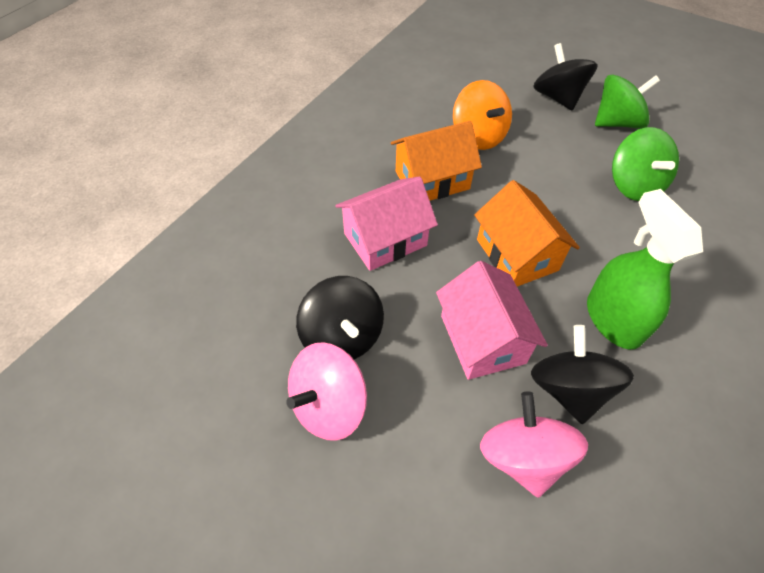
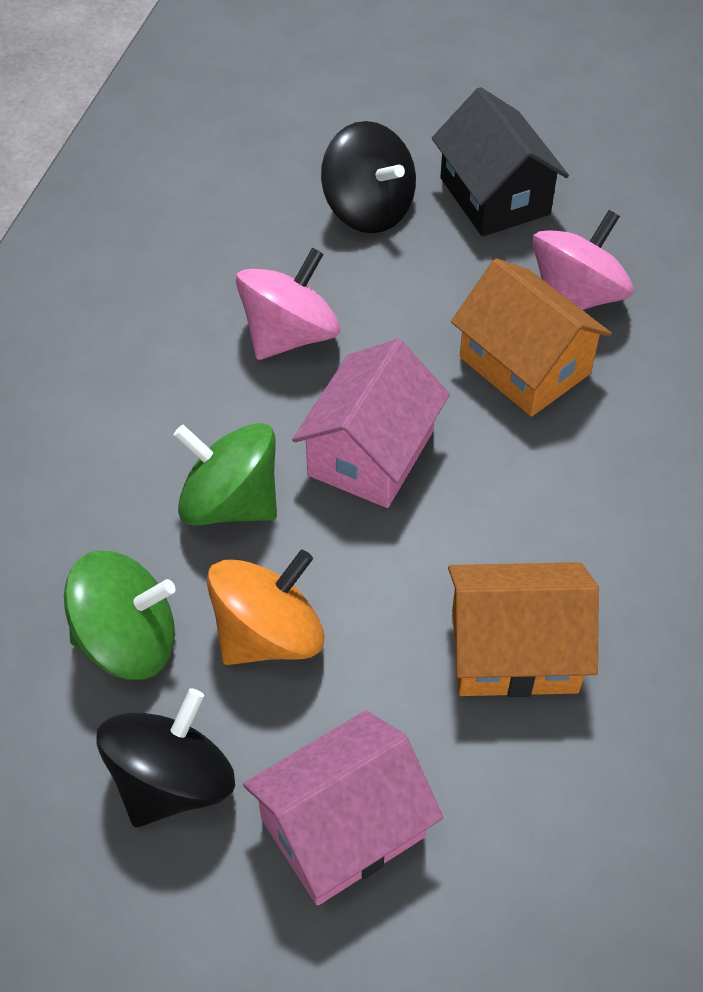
black house: none = 0 -> [432,87,569,237] = 1
black spinning top: [296,276,384,360] [531,325,634,424] [533,43,598,110] = 3 -> [97,688,235,827] [321,121,416,233] = 2
green spray bottle: [587,189,703,350] = 1 -> none = 0

